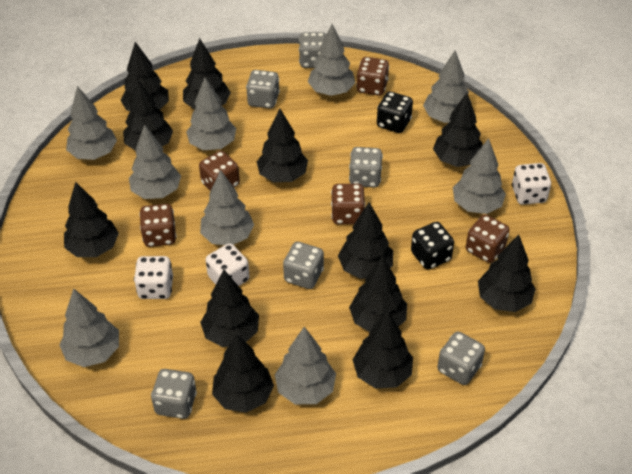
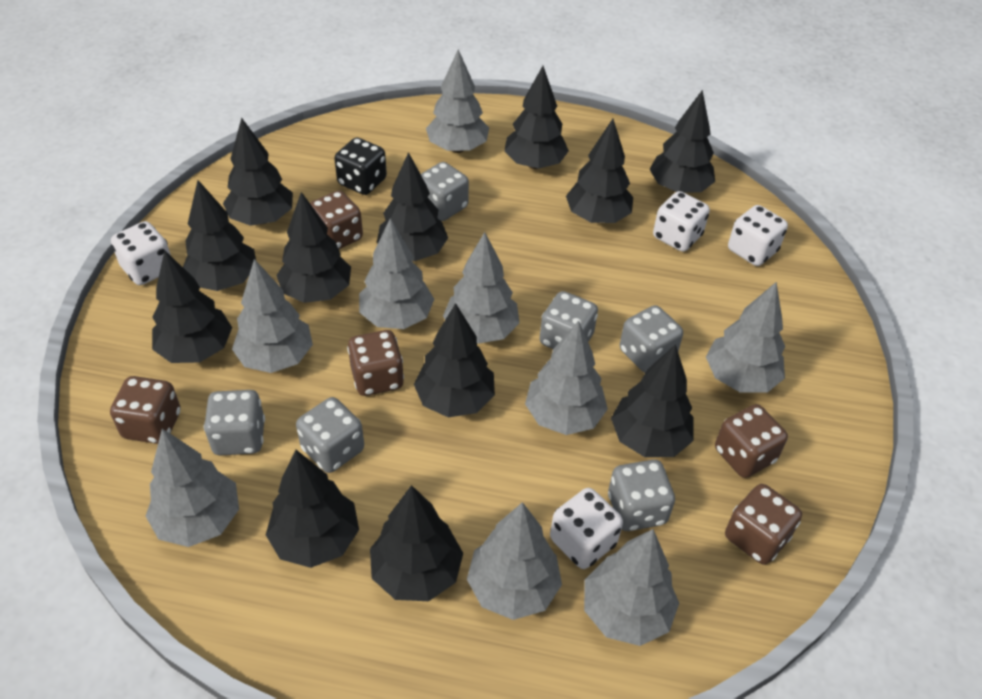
black dice: [377,91,413,133] [411,222,454,270] = 2 -> [334,138,387,195] = 1
white dice: [134,256,173,299] [206,243,249,286] [512,163,551,205] = 3 -> [111,221,171,285] [550,488,623,569] [653,191,710,252] [728,205,788,266] = 4

